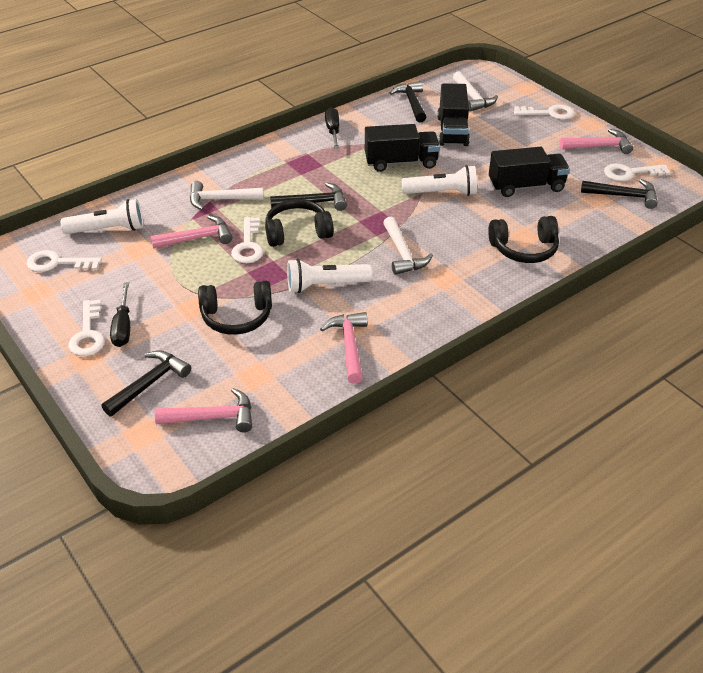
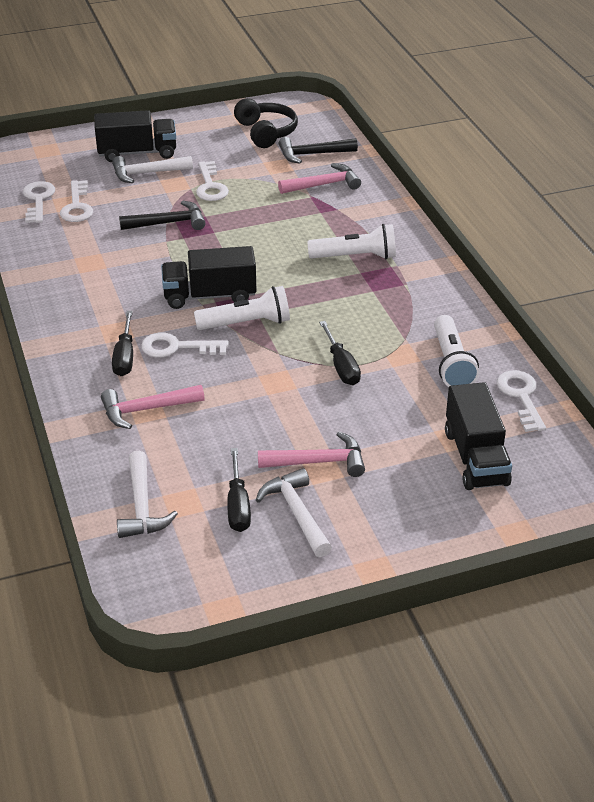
black hammer: [101,350,191,417] [270,182,347,211] [390,81,426,122] [581,179,658,209] = 4 -> [119,201,205,230] [279,137,358,164] = 2
black headphones: [198,281,272,335] [265,199,334,247] [488,216,559,263] = 3 -> [234,98,298,148] = 1
black screwdriver: [110,282,130,347] [325,107,339,149] = 2 -> [112,311,133,376] [227,448,251,532] [319,321,361,385] = 3
pink hammer: [150,215,232,249] [155,388,252,432] [320,312,367,384] [560,129,633,154] = 4 -> [101,385,205,429] [258,432,365,477] [278,163,361,194] = 3

